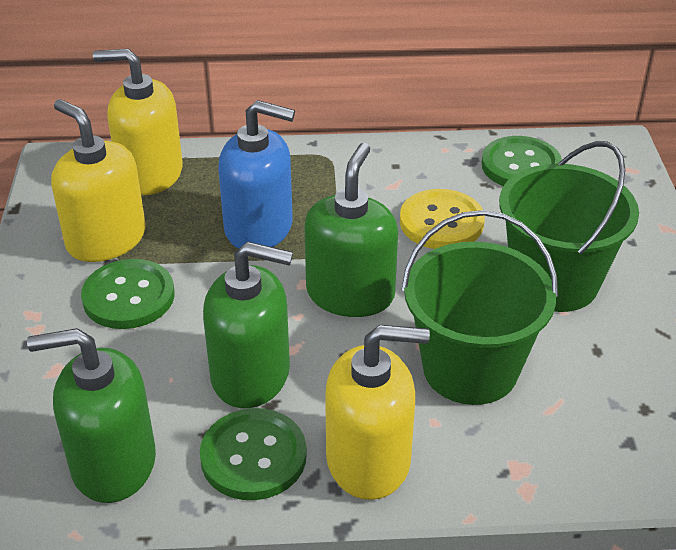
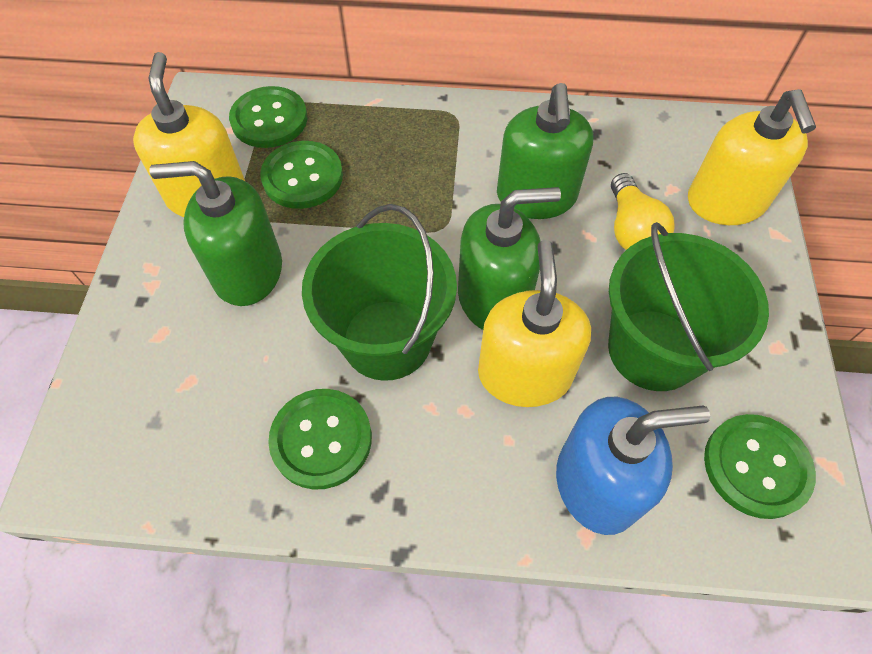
green button: [81,259,175,329] [200,408,307,500] [481,136,562,186] = 3 -> [229,86,307,148] [260,141,343,209] [268,389,372,490] [704,414,816,519] = 4
yellow button: [400,189,485,249] = 1 -> none = 0
yellow light bulb: none = 0 -> [611,173,674,250] = 1

